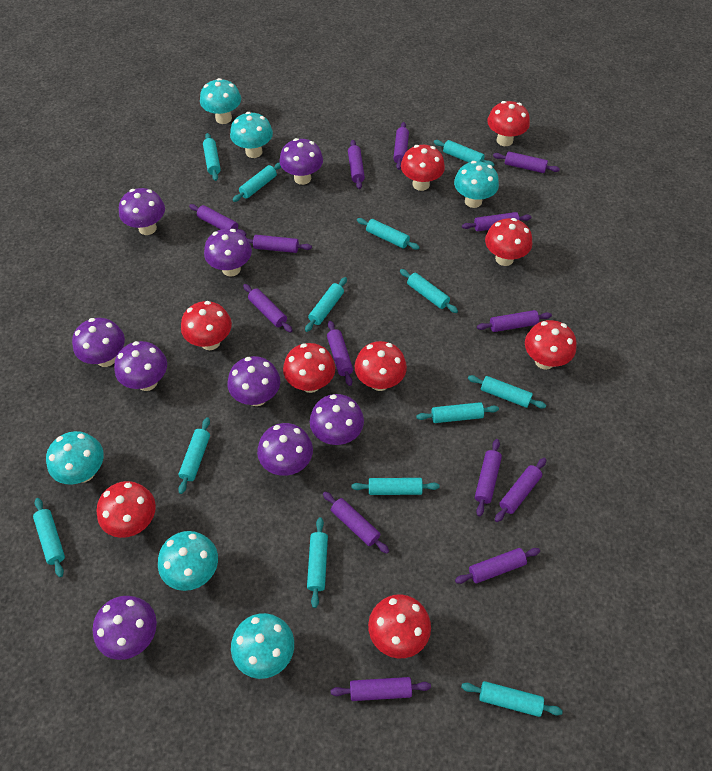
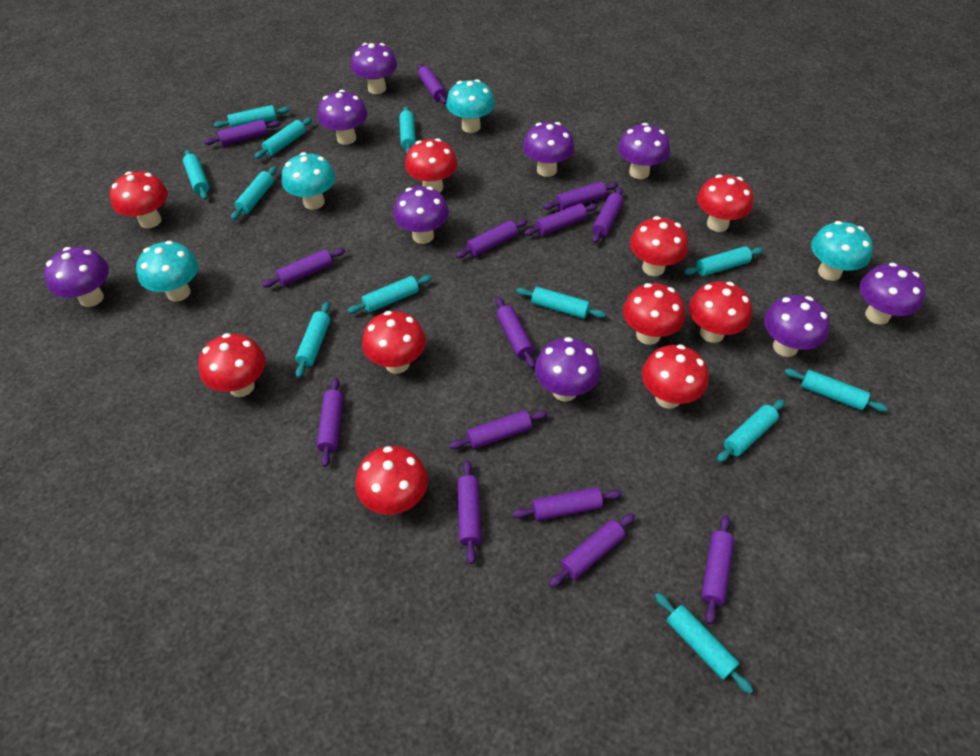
red mushroom: [97,481,156,538] [181,301,232,350] [283,343,335,393] [355,341,407,391] [368,594,431,658] [401,145,445,191] [485,218,532,266] [487,101,530,146] [525,320,577,370] = 9 -> [110,171,168,228] [198,333,265,397] [355,446,428,514] [362,311,426,374] [405,138,457,193] [623,283,685,345] [630,216,688,276] [642,344,708,409] [689,281,752,343] [697,174,753,232] = 10
turquoise mushroom: [46,431,104,485] [158,531,218,591] [200,78,241,124] [230,112,273,158] [231,613,294,679] [454,161,499,208] = 6 -> [136,241,198,302] [282,152,336,210] [446,79,495,133] [811,221,873,281] = 4
turquoise rolling pin: [33,498,65,577] [178,417,210,494] [203,133,221,181] [233,162,281,202] [305,277,347,332] [307,517,328,608] [352,478,439,495] [357,218,420,250] [400,269,458,313] [416,402,499,423] [434,140,495,167] [461,681,563,717] [468,375,546,408] = 13 -> [183,150,209,200] [214,105,290,128] [231,166,277,220] [254,118,312,159] [295,302,330,378] [347,275,432,314] [399,106,416,154] [516,287,606,319] [655,593,753,694] [684,246,763,276] [717,400,784,462] [784,369,888,412] = 12

